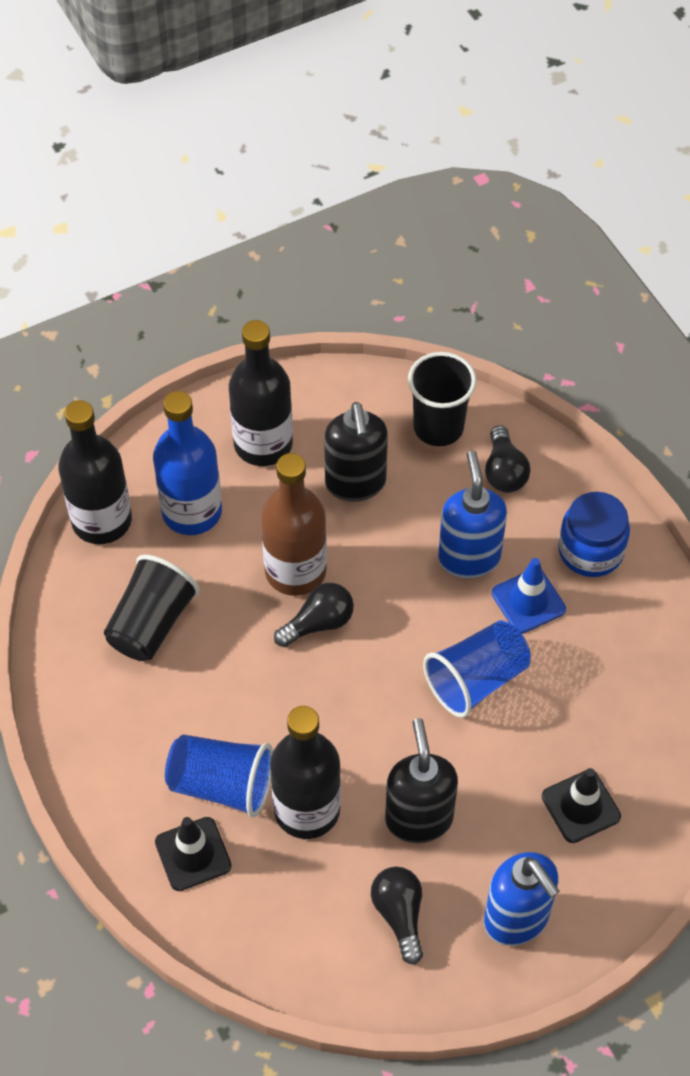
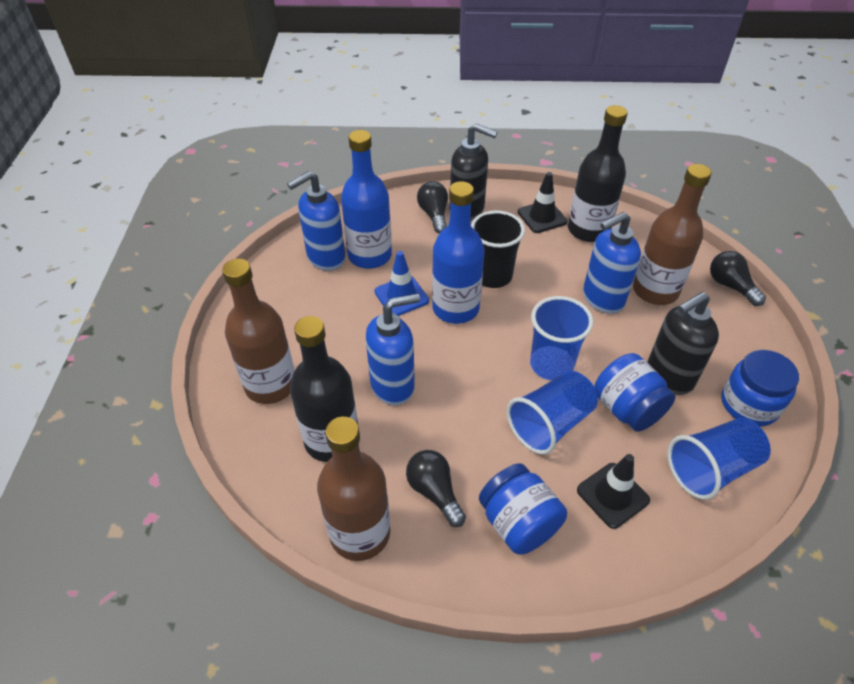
black bottle: [58,400,132,544] [229,320,293,466] [270,706,341,839] = 3 -> [290,316,358,462] [568,105,628,242] = 2
black cup: [104,555,200,661] [408,352,477,446] = 2 -> [471,210,525,288] = 1
blue bottle: [153,391,222,535] = 1 -> [341,130,392,269] [432,181,485,324] = 2
blue cup: [165,735,273,817] [423,620,531,718] = 2 -> [507,370,598,455] [530,296,593,381] [667,418,771,500] = 3
blue jar: [558,492,630,577] = 1 -> [479,463,567,555] [594,353,675,432] [721,350,799,426] = 3
blue soap dispenser: [438,451,507,579] [484,852,560,946] = 2 -> [287,171,346,271] [365,293,420,405] [583,212,641,314] = 3
brown bottle: [261,453,327,596] = 1 -> [222,259,294,404] [317,417,390,561] [633,164,712,305] = 3

